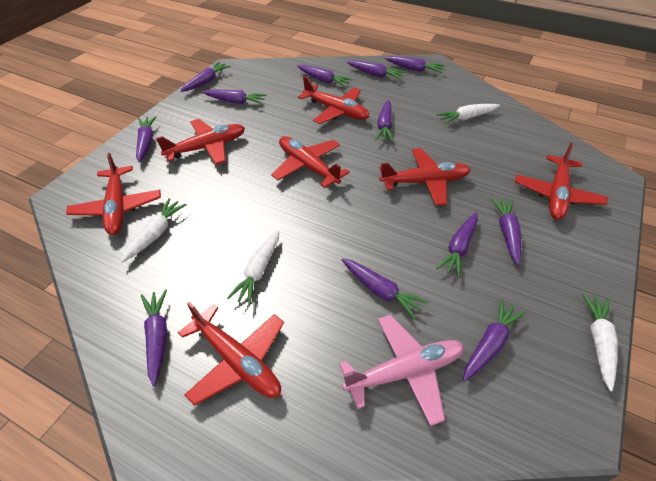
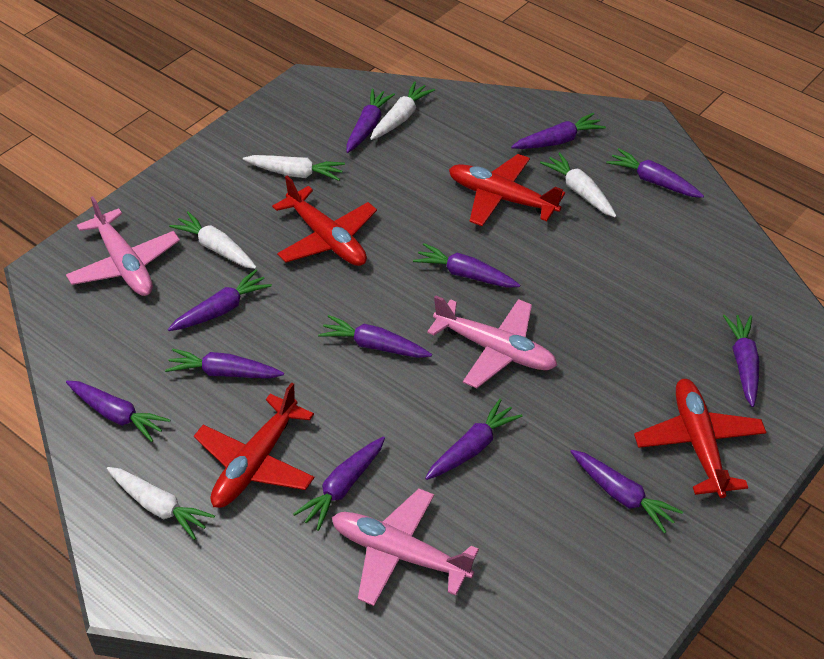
pink plane: [339,315,464,426] = 1 -> [66,196,180,296] [332,489,479,606] [427,295,557,388] = 3
red plane: [66,153,161,235] [156,119,245,165] [178,302,284,406] [271,136,350,188] [298,76,370,124] [379,148,471,206] [515,143,608,220] = 7 -> [194,382,314,508] [272,176,377,266] [449,154,565,226] [634,379,766,498] = 4
white carrot: [121,198,187,263] [227,230,279,305] [436,104,500,124] [582,294,618,391] = 4 -> [107,467,215,540] [169,211,257,269] [243,155,345,181] [370,81,435,140] [540,152,616,217] = 5

